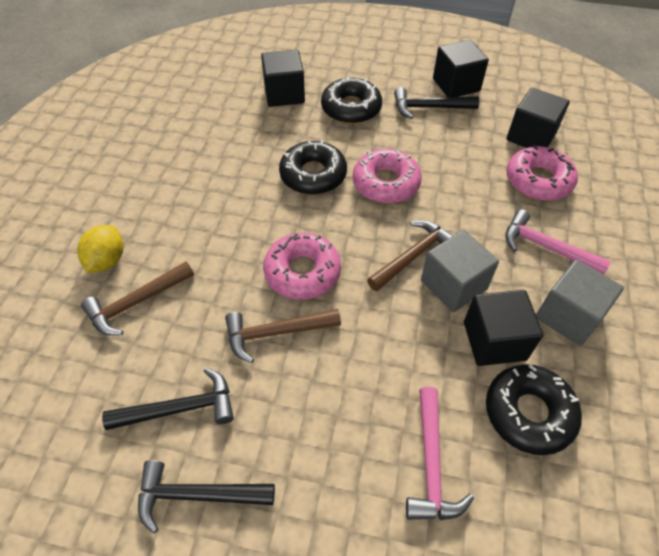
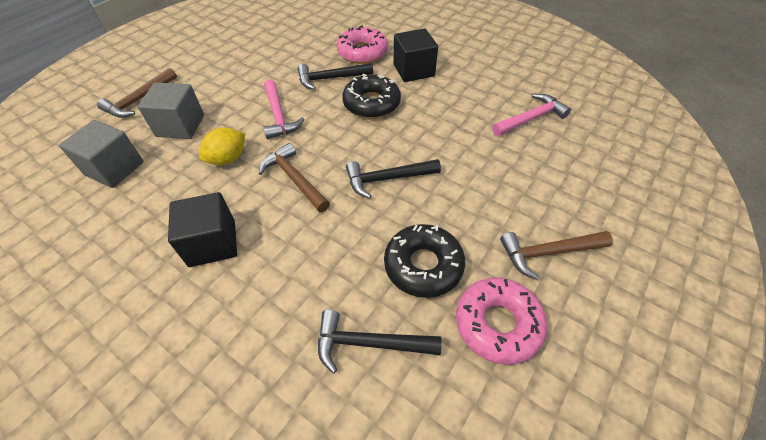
black cube: [261,50,305,107] [433,40,489,97] [464,290,543,366] [507,88,570,148] = 4 -> [168,192,237,267] [393,28,438,82] = 2
black donut: [279,140,347,195] [321,77,382,124] [486,364,582,455] = 3 -> [342,74,401,118] [384,224,465,298] = 2
pink donut: [263,233,341,300] [353,149,422,204] [506,145,578,201] = 3 -> [337,25,388,64] [456,277,547,365] = 2

